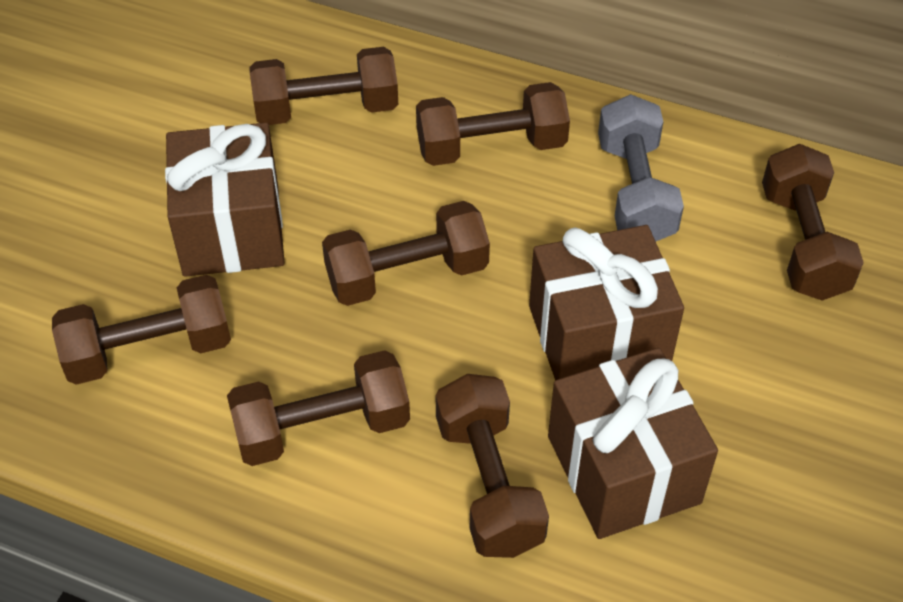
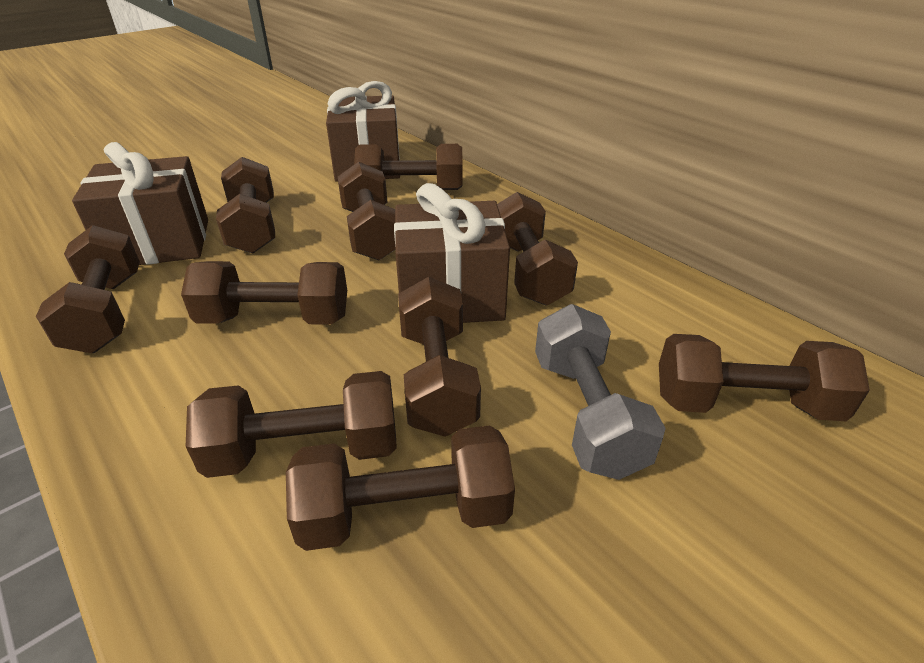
brown dumbbell: [52,275,231,385] [227,350,410,466] [249,47,398,125] [322,201,490,306] [416,82,570,166] [436,374,549,558] [762,144,864,301] = 7 -> [36,225,140,353] [181,261,347,325] [186,371,397,478] [216,157,275,253] [286,425,515,551] [337,162,395,260] [354,144,463,190] [398,277,481,437] [497,192,578,306] [659,334,870,421] = 10

